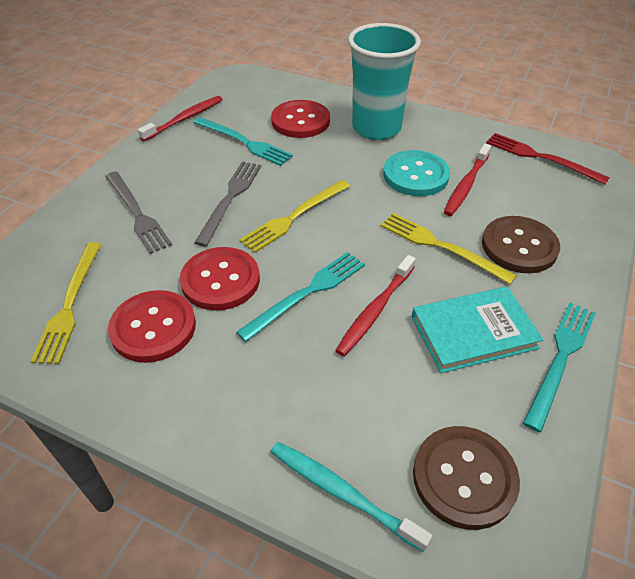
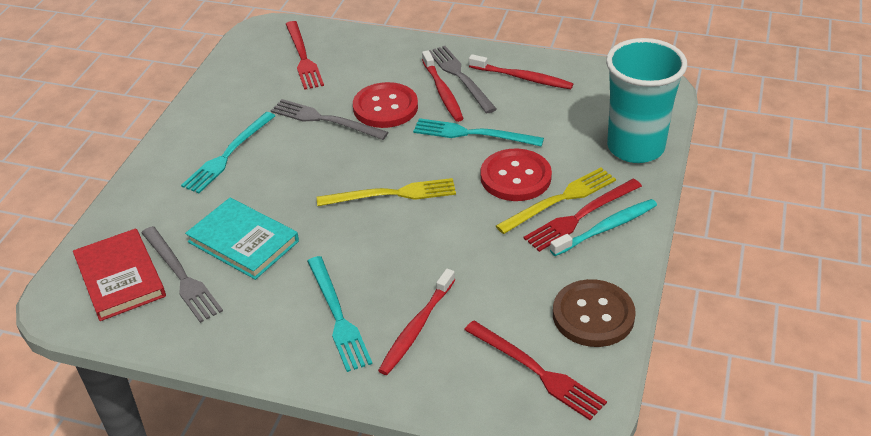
brown button: [413,426,520,530] [482,216,560,273] = 2 -> [553,279,636,347] = 1
grey fork: [105,172,172,254] [194,161,261,247] = 2 -> [141,226,223,323] [271,99,389,140] [429,46,497,113] = 3
red book: none = 0 -> [73,229,166,321] = 1
red button: [108,290,196,363] [180,247,260,311] [271,100,330,138] = 3 -> [353,82,418,128] [481,149,552,201] = 2
red fork: [486,133,610,184] = 1 -> [286,21,324,90] [464,320,607,420] [524,179,642,252] = 3
turquoise button: [383,150,450,196] = 1 -> none = 0
yellow fork: [31,242,101,364] [240,180,350,253] [381,213,517,284] = 3 -> [317,178,456,206] [496,168,616,234] = 2

